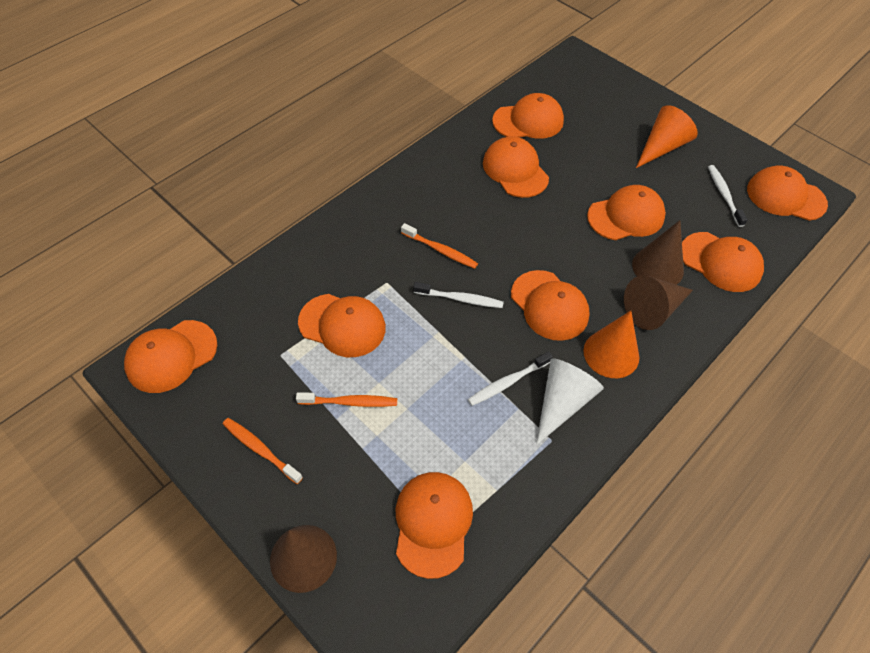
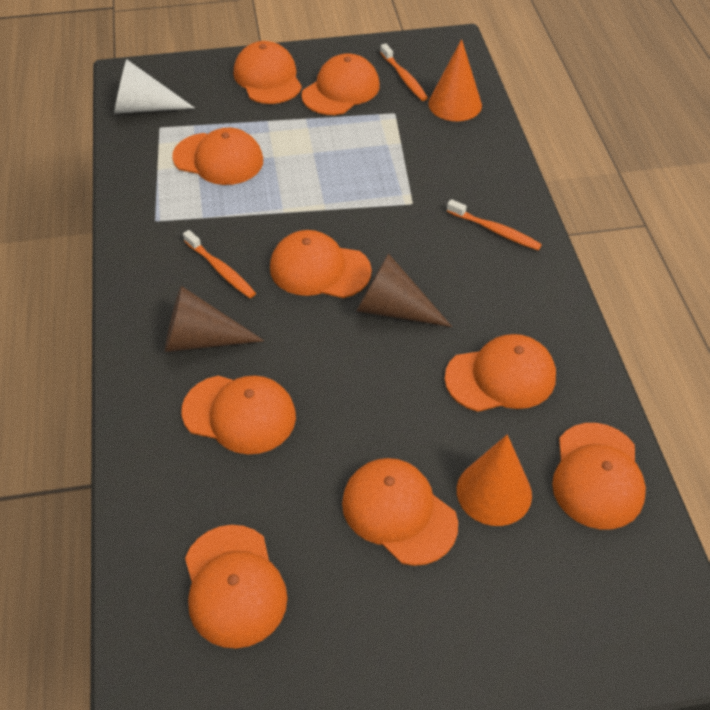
brown cone: [270,525,337,593] [624,275,693,330] [632,220,684,285] = 3 -> [165,286,264,352] [357,253,452,327] = 2
white toothbrush: [413,282,504,308] [468,352,553,406] [708,165,748,227] = 3 -> none = 0

